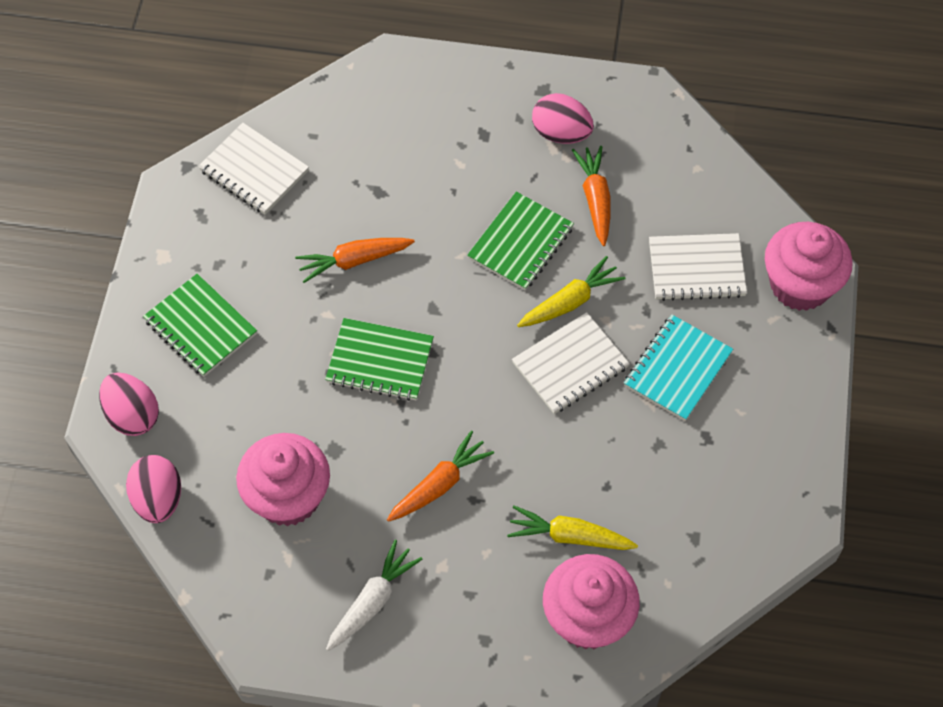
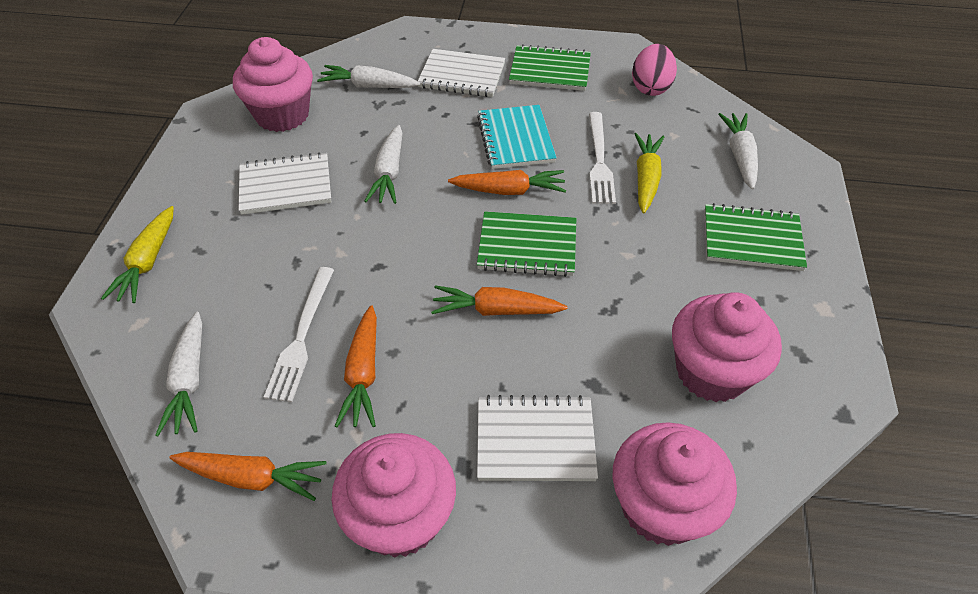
orange carrot: [295,238,415,283] [387,430,494,522] [572,146,610,246] = 3 -> [169,452,327,501] [335,305,377,427] [431,285,567,316] [448,170,566,195] = 4
pink cupcake: [236,433,330,526] [543,554,640,650] [765,222,853,311] = 3 -> [233,37,313,132] [332,433,456,557] [613,422,737,546] [672,292,782,402] = 4
pink egg: [99,373,159,436] [126,455,181,523] [532,93,594,144] = 3 -> [632,44,677,96] = 1
white carrot: [326,540,423,651] = 1 -> [155,312,202,436] [317,65,420,88] [364,125,403,204] [718,113,758,189] = 4
white fork: none = 0 -> [264,267,334,402] [589,112,616,204] = 2

